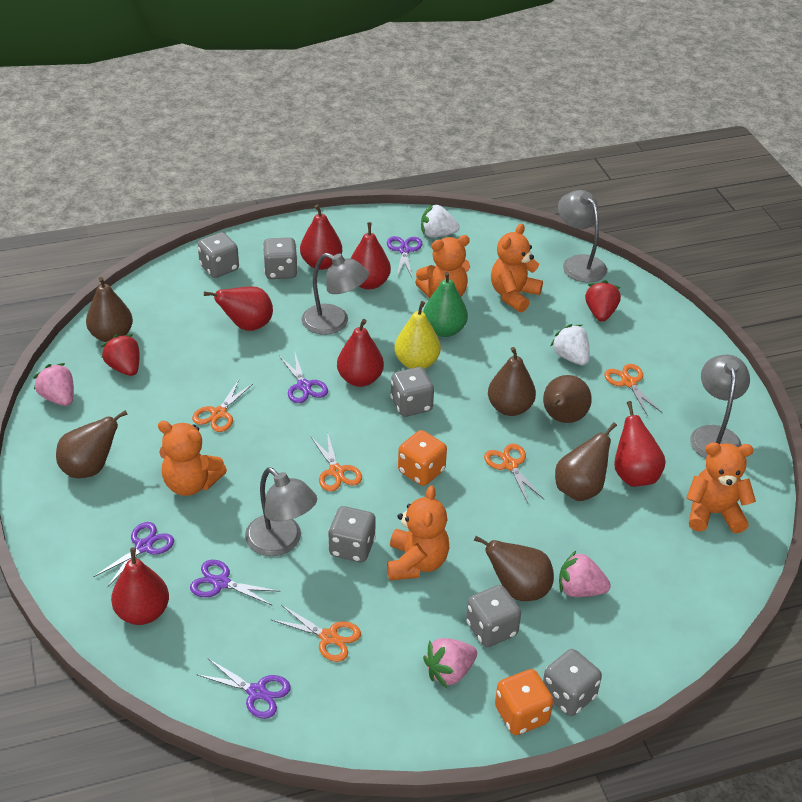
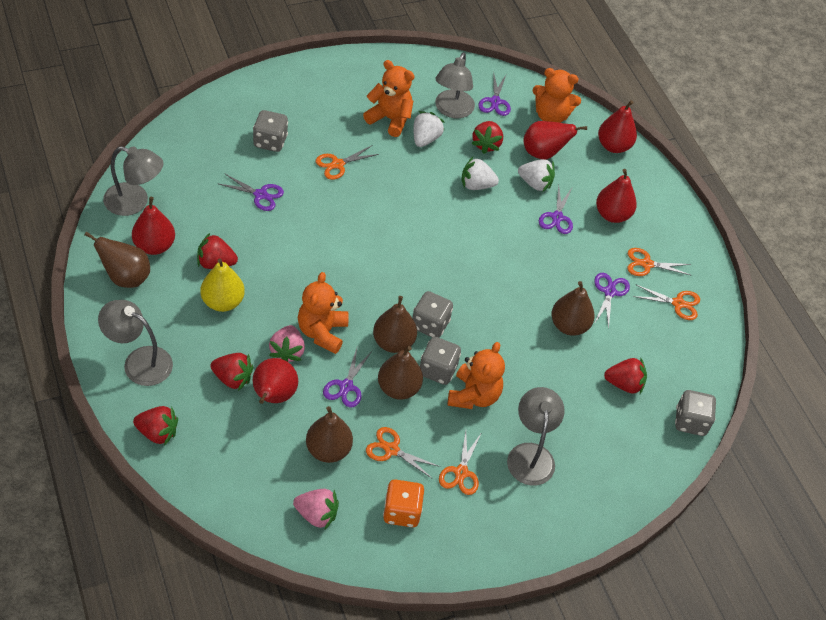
brown pear: [56,410,128,478] [86,277,133,342] [474,536,554,601] [488,347,536,416] [543,375,592,423] [555,422,617,501] = 6 -> [84,231,150,288] [306,406,353,463] [373,296,417,353] [378,346,423,400] [551,281,595,336] = 5
green pear: [423,272,468,337] = 1 -> none = 0
grey dice: [198,232,239,278] [263,237,298,279] [328,506,376,562] [390,367,434,417] [466,585,521,647] [543,649,602,716] = 6 -> [253,110,288,152] [412,291,453,338] [420,337,461,385] [675,390,716,436] = 4
orange dice: [398,430,447,486] [495,669,553,735] = 2 -> [383,479,424,527] = 1
orange teddy bear: [158,421,227,496] [387,486,449,581] [415,235,470,298] [491,224,543,313] [686,442,756,533] = 5 -> [298,272,349,354] [363,60,414,137] [448,342,505,409] [532,68,581,123] = 4
pink strawberry: [33,363,74,406] [423,638,477,688] [559,551,611,597] = 3 -> [269,325,305,362] [293,489,339,529] = 2
red pear: [111,548,169,625] [204,286,273,331] [300,205,342,270] [337,319,384,387] [350,222,391,290] [614,401,666,487] = 6 -> [132,197,175,255] [253,358,298,404] [523,121,587,159] [596,169,637,223] [598,100,637,153] = 5
red strawberry: [101,334,140,376] [585,280,621,322] = 2 -> [133,406,178,446] [197,233,238,269] [210,353,253,391] [471,121,503,154] [604,357,647,394] = 5
white strawberry: [421,204,460,237] [551,324,590,365] = 2 -> [413,111,445,147] [462,157,499,190] [518,159,555,192] = 3

